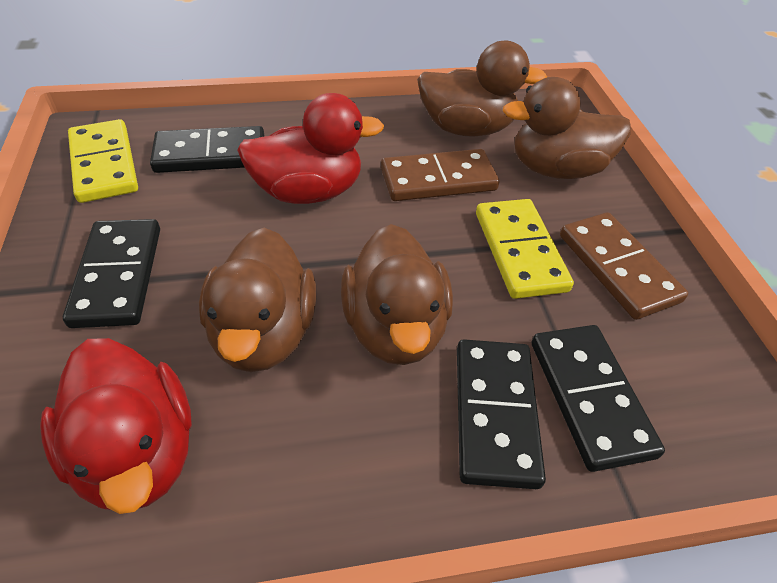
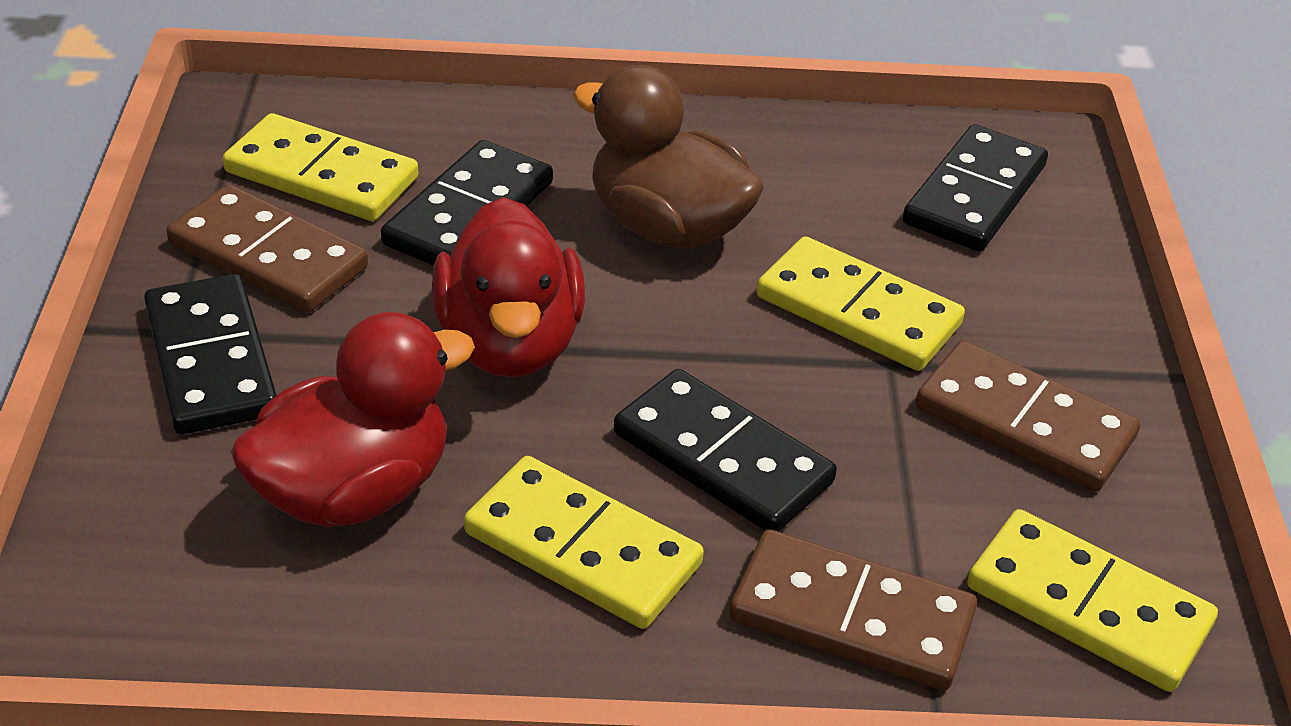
brown domino: [381,149,499,201] [560,212,688,320] = 2 -> [166,184,368,312] [729,529,977,691] [916,341,1140,491] = 3
brown duck: [199,228,316,372] [341,224,453,365] [417,41,547,137] [502,77,630,179] = 4 -> [573,65,764,249] = 1
yellow domino: [68,119,138,203] [476,199,574,299] = 2 -> [223,113,418,221] [464,456,704,629] [757,236,965,371] [967,509,1218,692] = 4

